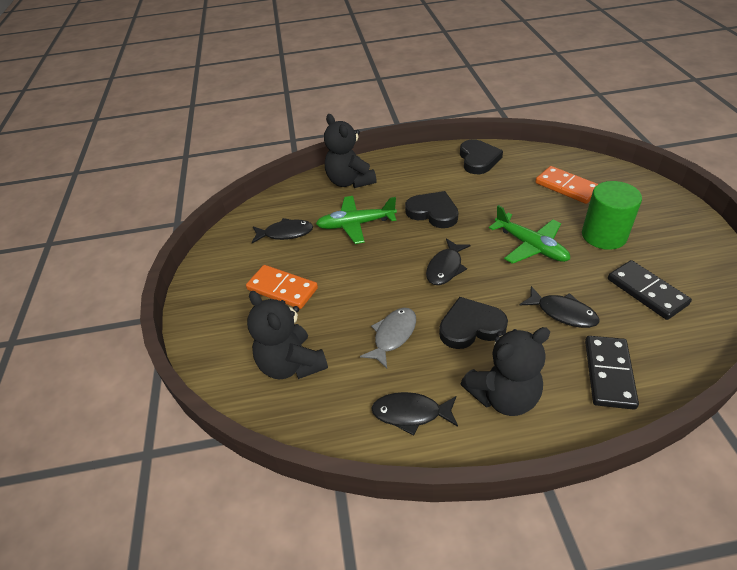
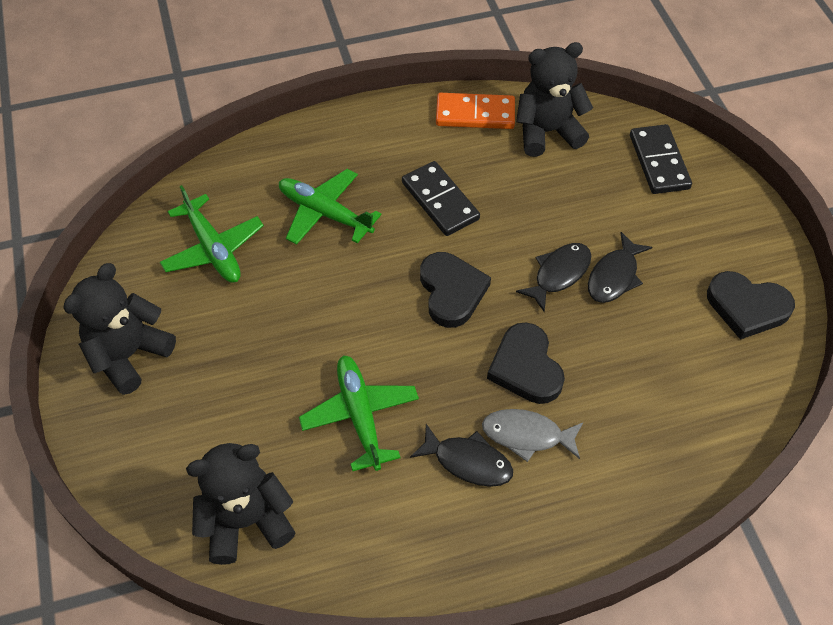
black fish: [252,218,313,243] [371,392,458,436] [426,238,471,285] [519,286,599,328] = 4 -> [410,424,513,487] [516,243,591,312] [588,232,652,303] = 3
green cylinder: [582,181,642,250] = 1 -> none = 0
green plane: [316,196,397,244] [489,205,570,264] = 2 -> [160,185,264,283] [279,169,382,245] [299,355,419,471] = 3
orange domino: [246,265,318,309] [535,166,598,204] = 2 -> [436,93,515,129] = 1

